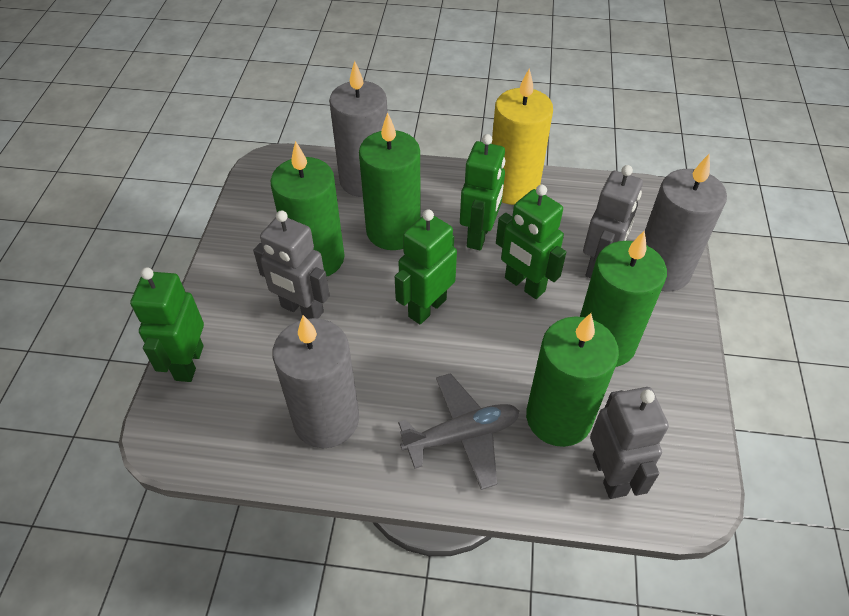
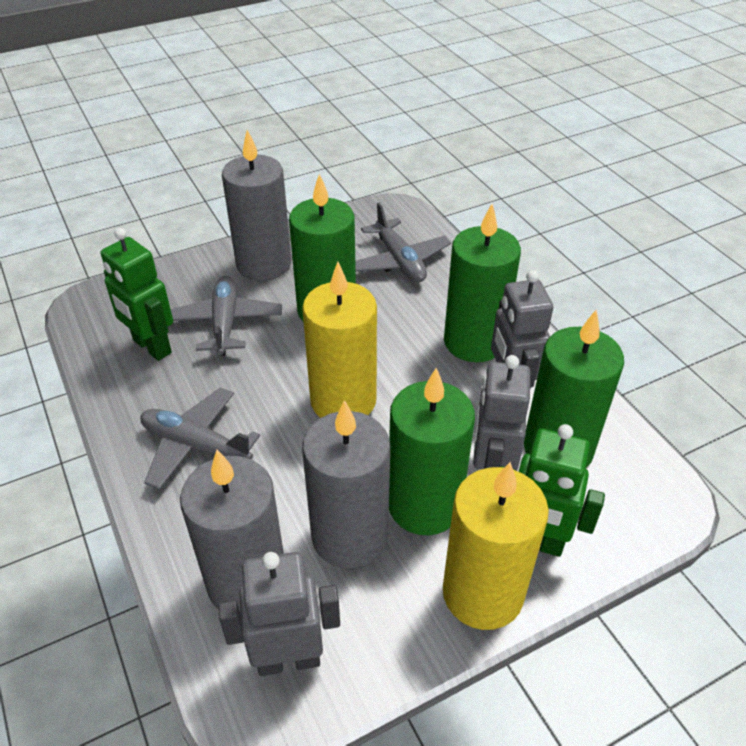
green robot: [130,267,204,382] [395,209,457,325] [460,134,505,250] [496,185,566,299] = 4 -> [101,228,173,361] [501,424,605,557] = 2
grey plane: [398,373,519,490] = 1 -> [140,388,260,490] [171,276,282,356] [355,203,451,282] = 3
yellow candle: [492,69,553,205] = 1 -> [302,262,377,418] [443,462,549,630] = 2

